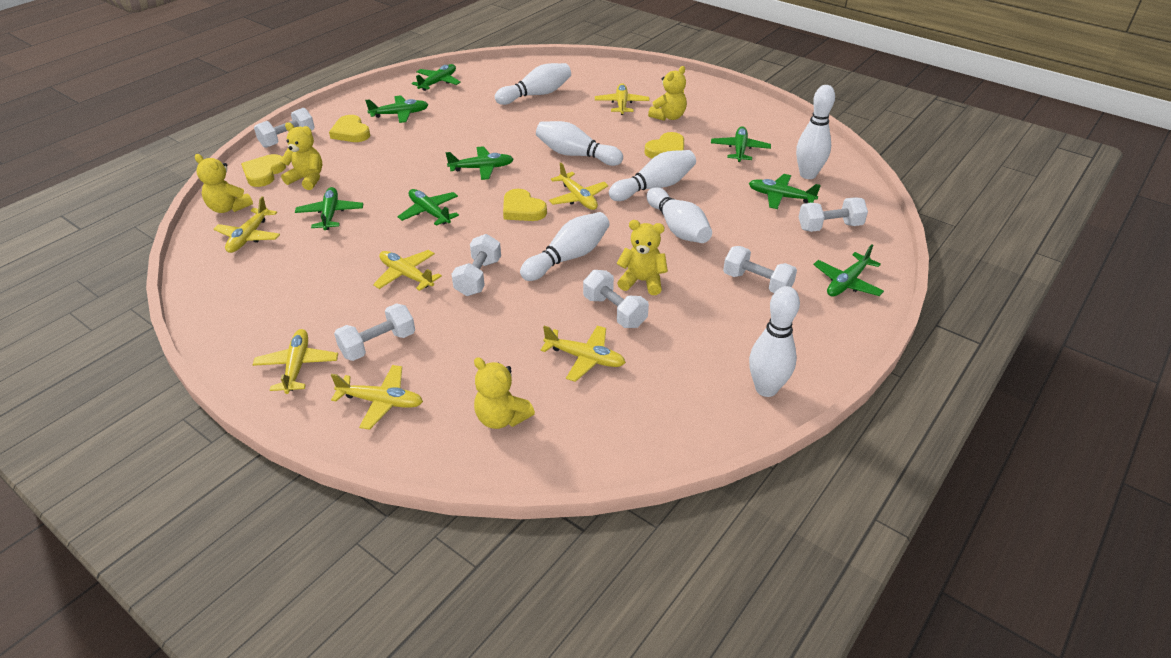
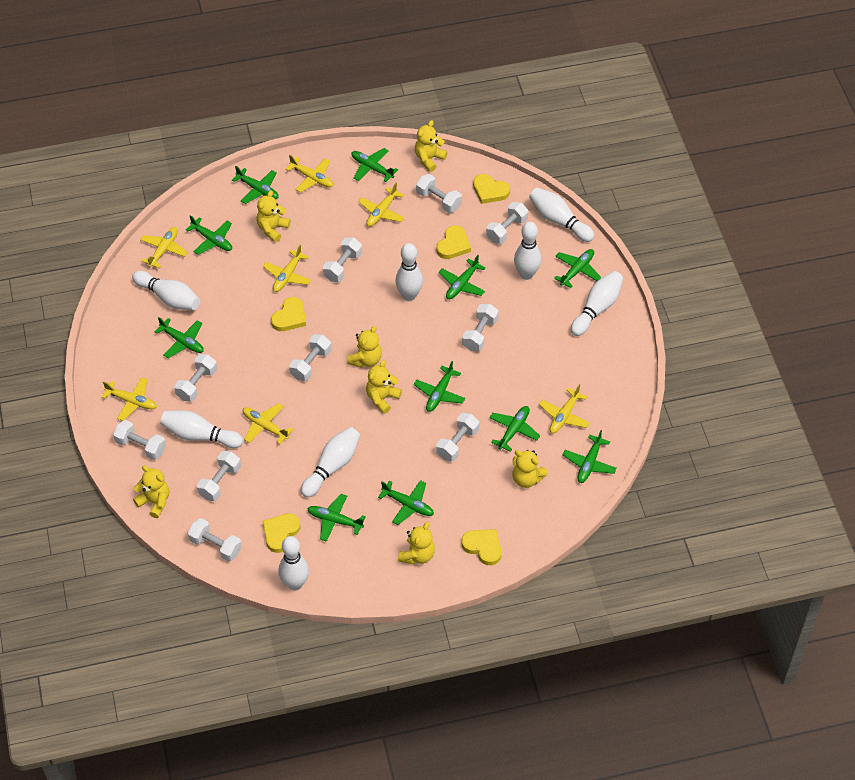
green plane: [295,187,363,230] [365,95,428,123] [397,189,459,226] [411,64,461,91] [446,146,513,180] [711,126,771,162] [749,174,821,209] [813,245,884,297] = 8 -> [155,317,204,358] [186,215,232,255] [232,166,279,204] [307,494,366,542] [352,148,398,182] [378,480,434,525] [414,361,465,412] [438,255,486,299] [489,406,540,452] [554,249,601,288] [563,430,617,483] = 11
white bowling pin: [495,63,571,105] [520,212,610,281] [536,121,623,166] [609,150,696,201] [647,187,712,243] [749,286,800,397] [796,85,835,179] = 7 -> [132,271,200,310] [160,410,243,448] [278,536,309,591] [301,427,360,498] [396,243,423,301] [514,222,541,280] [529,188,594,242] [571,271,623,336] = 8
white dumbbell: [254,108,315,148] [334,303,415,361] [452,234,501,296] [583,270,649,328] [723,246,797,293] [799,197,868,232] = 6 -> [113,420,166,460] [174,354,217,402] [188,518,242,562] [197,451,241,501] [289,334,331,381] [323,237,362,282] [416,174,462,213] [436,413,479,462] [462,304,499,351] [486,202,528,244] = 10
yellow heart: [241,154,286,187] [329,115,370,142] [503,189,547,221] [645,132,684,159] = 4 -> [262,513,301,553] [271,297,306,331] [436,225,471,259] [461,529,502,565] [473,174,510,204] = 5
yellow teddy bear: [195,154,253,213] [280,122,322,190] [474,357,535,429] [617,220,668,295] [648,66,687,121] = 5 -> [133,465,169,518] [256,190,290,242] [347,326,382,368] [366,360,402,414] [398,522,435,564] [415,120,448,172] [512,450,548,488] = 7

